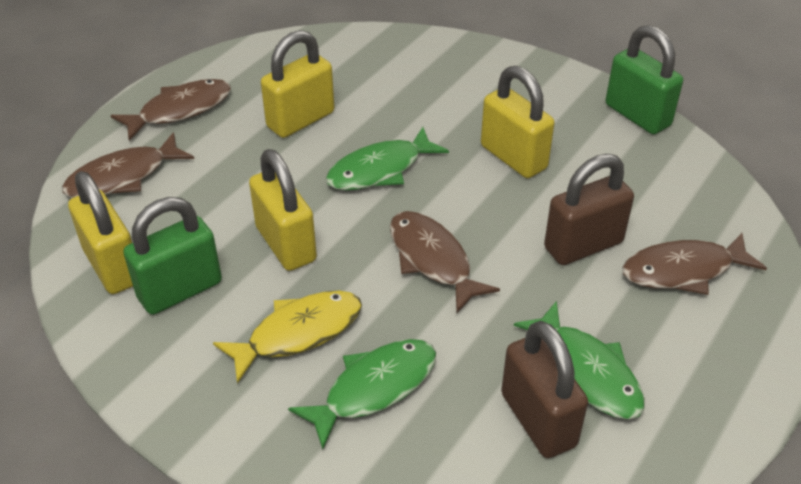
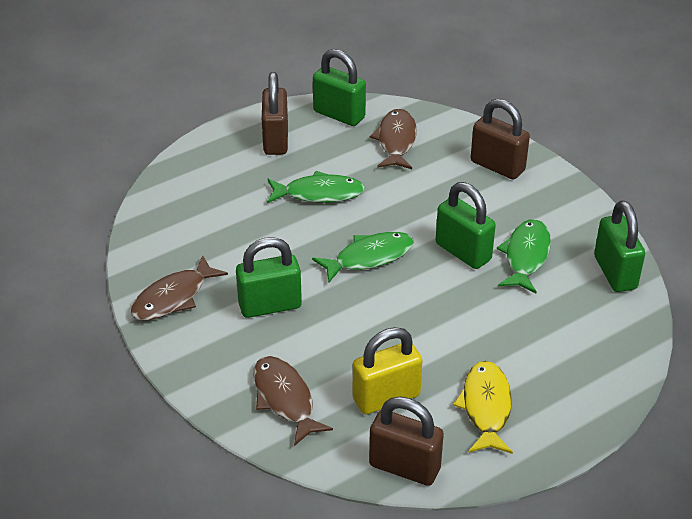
brown fish: [62,132,194,198] [111,79,231,141] [390,211,500,313] [622,233,767,295] = 4 -> [130,255,228,320] [253,356,333,446] [370,109,417,169] = 3
brown padlock: [501,321,588,458] [544,154,634,265] = 2 -> [262,72,288,155] [369,396,444,486] [471,99,530,179] = 3
green padlock: [123,197,222,315] [606,25,683,134] = 2 -> [236,237,302,318] [313,49,366,126] [436,182,496,269] [594,200,645,292] = 4
yellow padlock: [68,171,133,294] [249,149,317,271] [261,30,334,138] [481,66,555,178] = 4 -> [353,327,423,414] = 1

